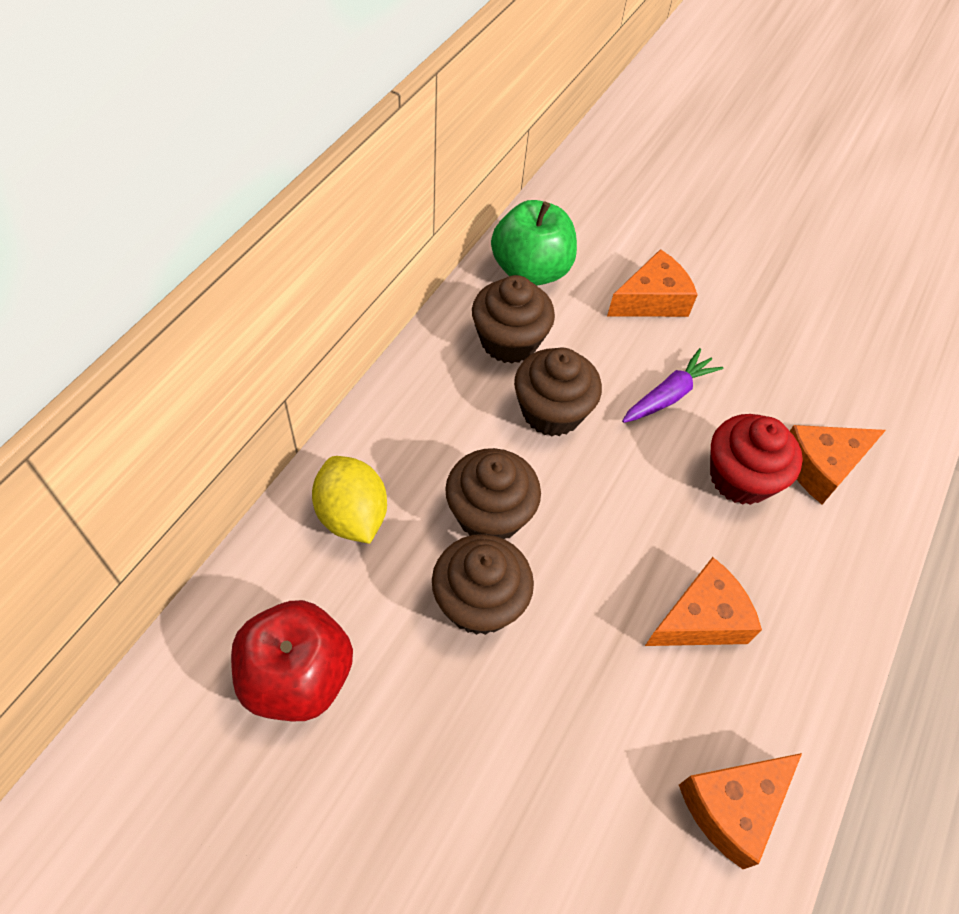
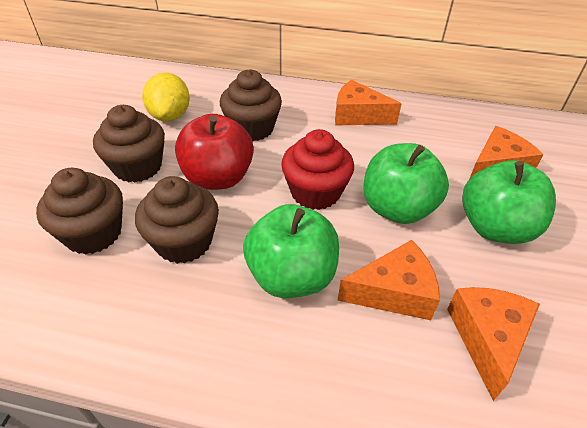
green apple: [491,200,577,286] = 1 -> [243,204,339,298] [364,143,449,224] [462,160,556,244] = 3
purple carrot: [622,348,723,423] = 1 -> none = 0

